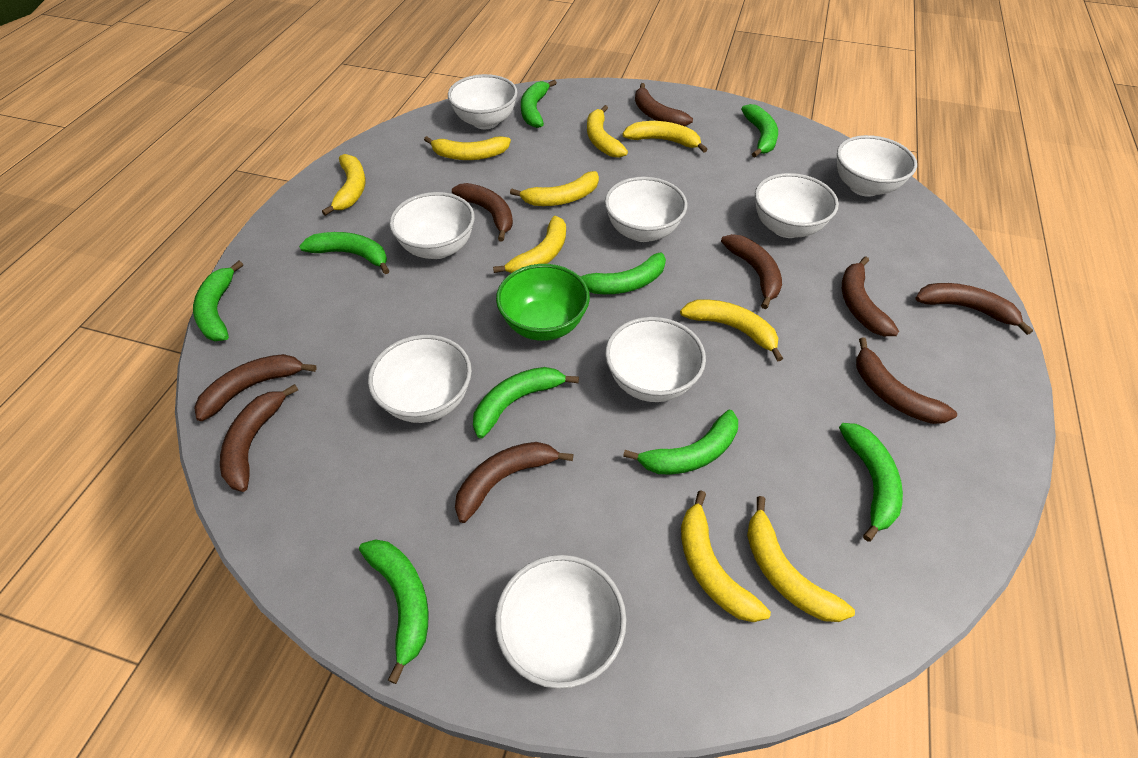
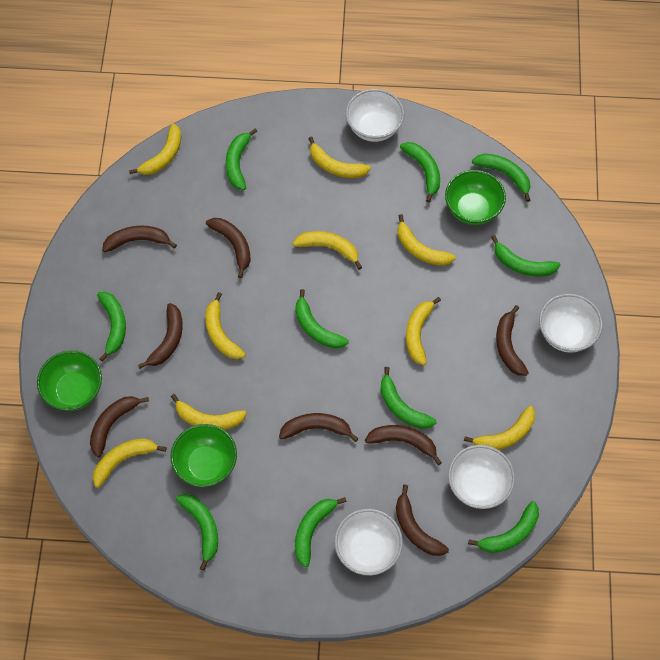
brown banana: [194,354,317,421] [220,384,298,492] [452,183,513,242] [455,442,573,523] [635,83,693,126] [721,234,782,309] [842,256,899,336] [856,337,957,424] [915,283,1033,335] = 9 -> [90,396,149,458] [102,226,177,252] [138,303,183,369] [206,218,251,278] [279,413,359,442] [365,425,442,465] [396,484,449,556] [496,305,529,376] = 8
green banana: [193,261,243,341] [299,232,389,274] [359,539,429,684] [473,367,579,438] [521,80,557,128] [580,253,666,294] [623,410,738,474] [741,104,778,158] [839,423,903,542] = 9 -> [97,292,126,362] [176,494,218,571] [226,129,257,190] [295,289,349,348] [295,497,346,567] [380,367,436,429] [400,142,440,202] [468,501,539,553] [472,153,530,202] [491,235,560,276] = 10
green bowl: [496,264,590,341] = 1 -> [37,350,102,411] [170,424,237,487] [445,170,506,225] = 3
white bowl: [368,335,472,423] [389,192,475,259] [448,74,518,129] [495,555,627,689] [605,177,687,242] [605,317,706,402] [755,173,839,238] [837,135,917,197] = 8 -> [334,509,403,576] [346,89,404,142] [448,445,515,509] [539,294,603,353] = 4

